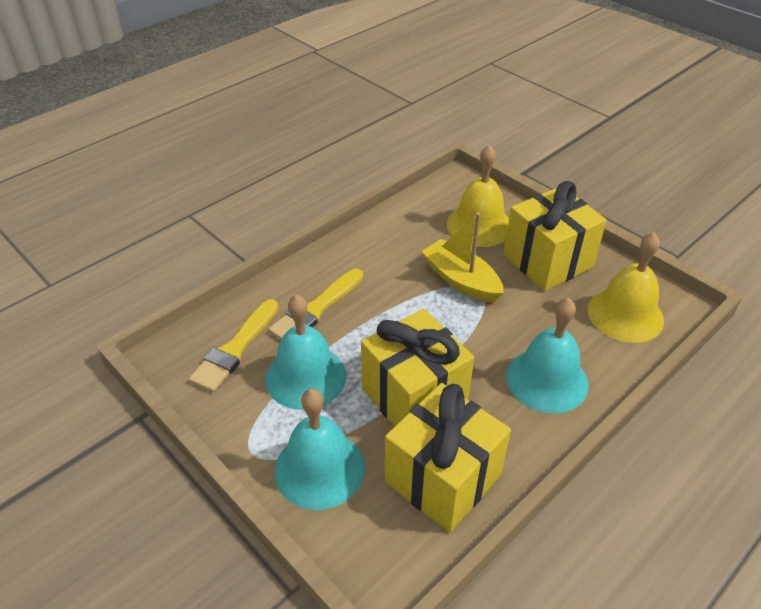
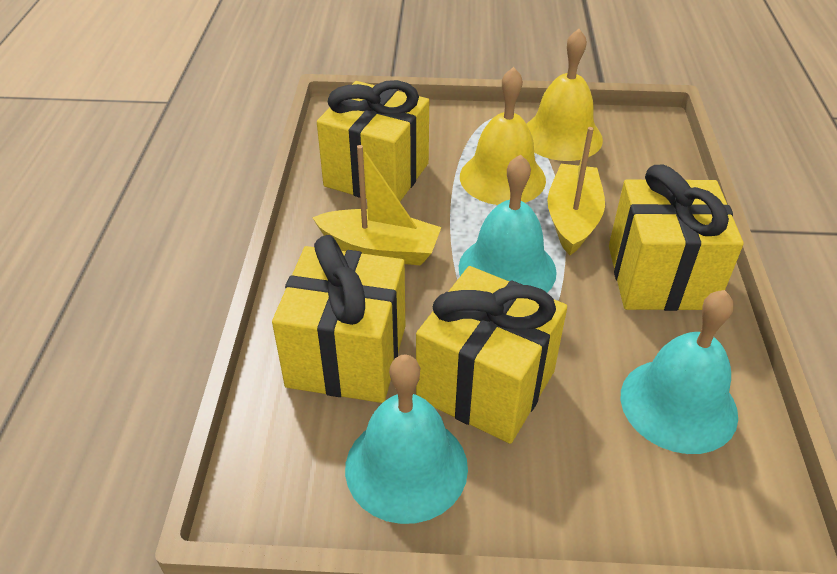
yellow boat: [421,212,504,303] = 1 -> [312,145,441,266] [547,127,605,255] = 2
yellow brush: [189,299,278,392] [268,269,363,340] = 2 -> none = 0
yellow gift: [361,309,474,426] [385,383,511,532] [504,181,607,291] = 3 -> [272,235,405,403] [317,80,429,201] [416,266,567,444] [609,164,744,311] = 4

